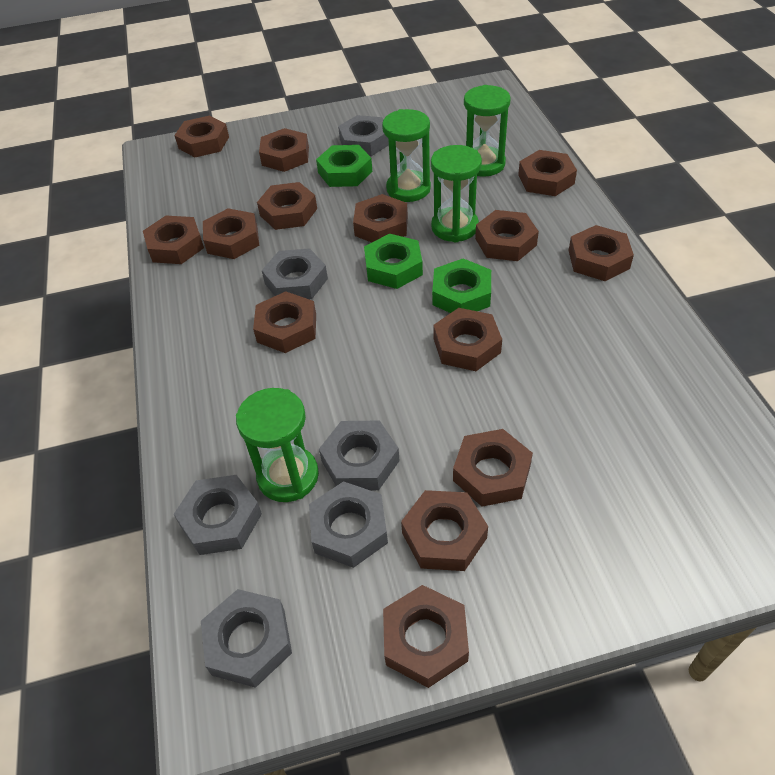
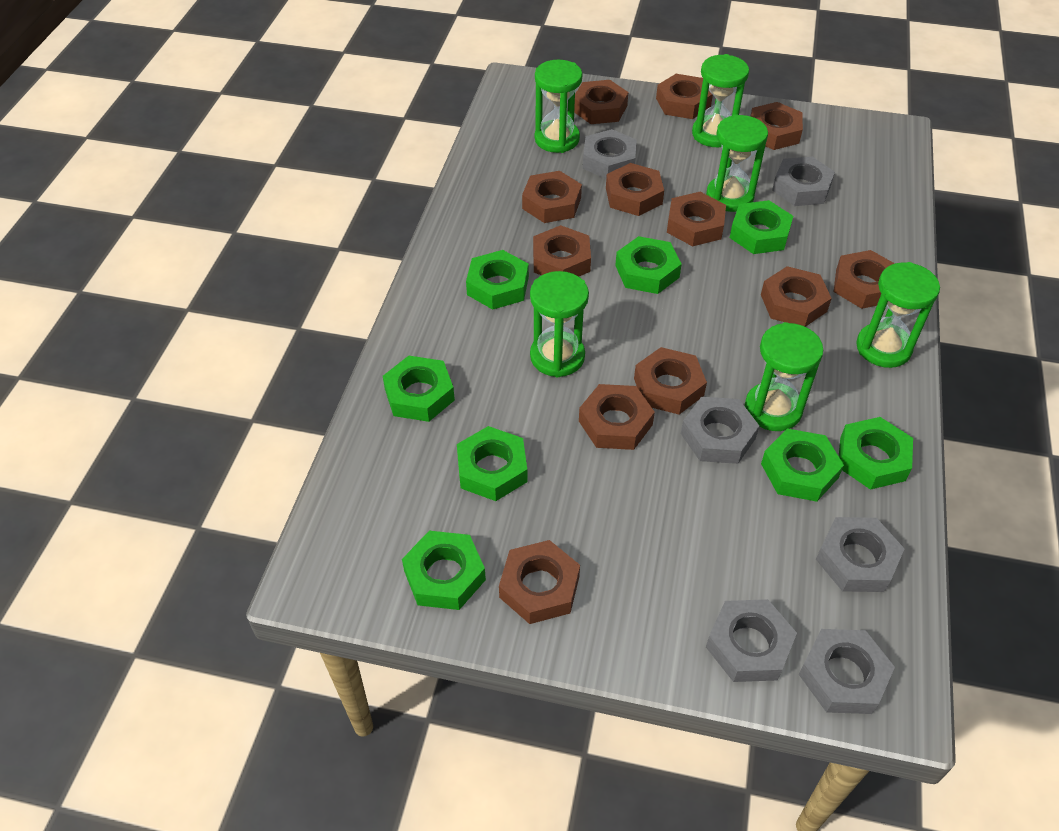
brown nut: [143,216,204,264] [174,116,229,157] [203,208,259,259] [253,291,316,353] [257,182,317,230] [259,128,309,172] [353,194,408,243] [383,585,469,688] [401,490,488,571] [433,308,502,371] [453,429,533,507] [475,210,539,261] [518,150,577,196] [568,225,634,281] = 14 -> [499,540,580,624] [522,171,582,223] [533,225,591,276] [574,80,628,124] [579,384,655,450] [606,163,664,216] [634,347,707,414] [656,74,713,119] [667,192,726,246] [751,102,803,150] [761,266,832,327] [834,250,895,309] = 12
green hourglass: [236,388,319,502] [382,109,431,202] [431,145,482,242] [464,85,511,177] = 4 -> [530,271,589,378] [535,60,582,153] [692,54,749,147] [706,114,768,212] [745,322,823,431] [856,262,940,368] = 6
green nut: [316,145,372,187] [364,234,423,289] [432,258,491,313] = 3 -> [383,356,455,422] [402,531,486,610] [457,426,527,501] [466,250,529,310] [615,236,682,294] [730,200,793,254] [761,429,844,502] [839,417,913,490] = 8

